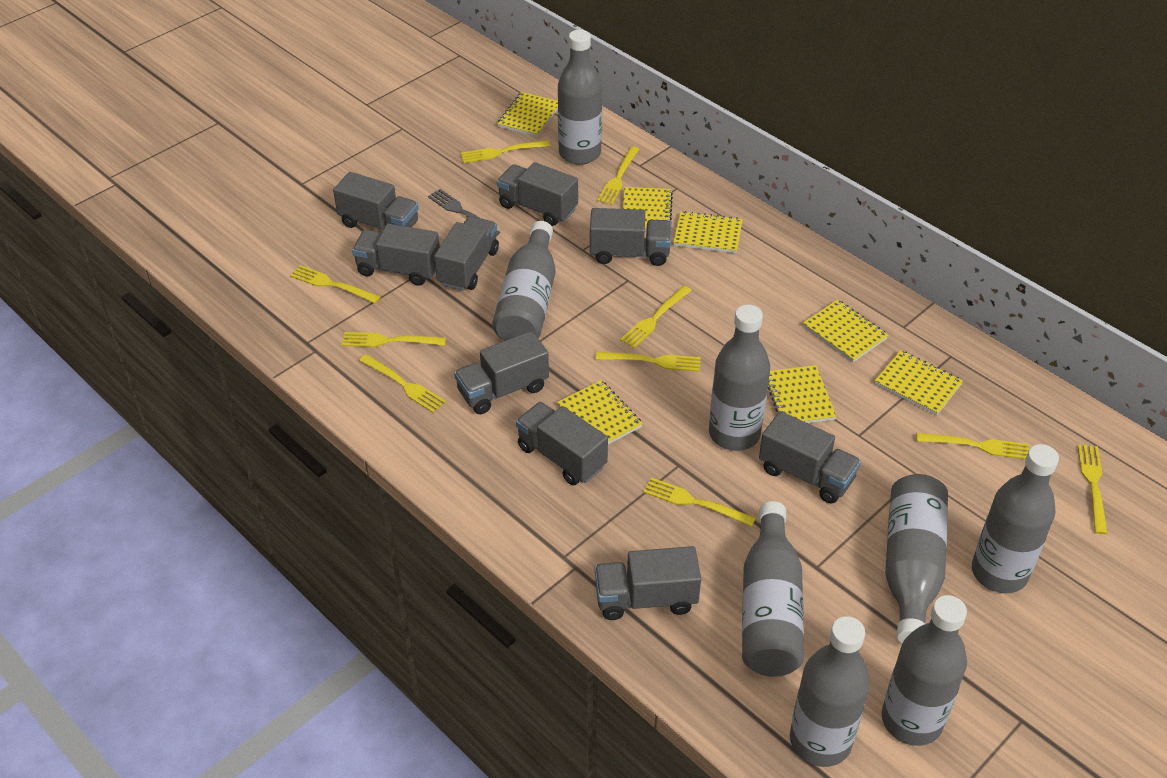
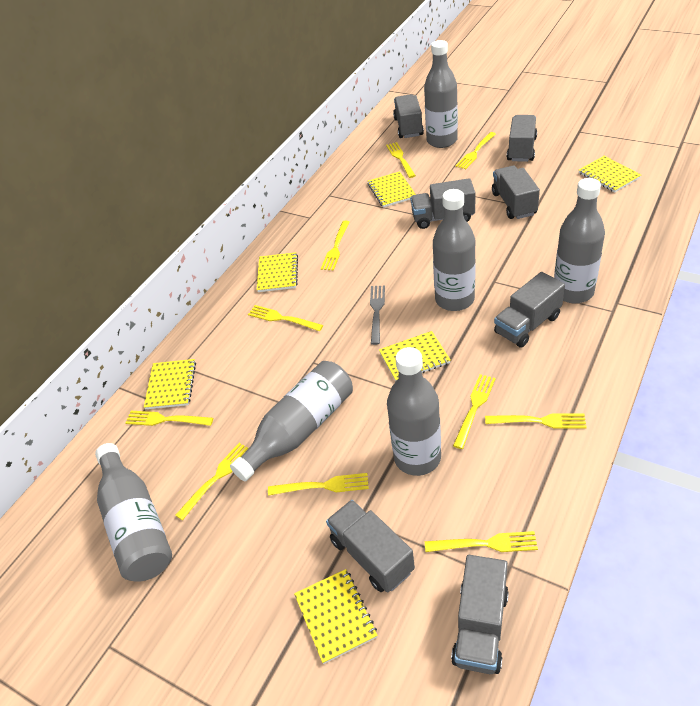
grey bottle: [492,221,555,341] [558,30,602,165] [709,305,770,451] [742,501,804,677] [790,616,870,767] [882,595,967,746] [885,474,948,644] [972,444,1059,593] = 8 -> [95,443,172,582] [230,361,353,481] [387,347,441,476] [424,40,458,148] [433,189,476,311] [554,178,605,303] = 6
grey truck: [333,172,419,230] [352,224,440,286] [434,216,499,291] [454,331,549,414] [497,162,578,226] [516,402,608,485] [590,208,671,266] [595,546,701,620] [759,411,861,503] = 9 -> [326,500,415,593] [393,94,424,138] [410,178,475,229] [451,555,509,674] [492,166,540,219] [494,272,565,348] [507,115,537,162] = 7
yellow notebook: [497,92,558,137] [557,380,643,444] [623,187,673,231] [673,211,743,253] [768,365,837,423] [803,300,889,362] [875,350,963,415] = 7 -> [144,359,196,409] [257,252,298,292] [294,569,378,664] [368,171,416,208] [379,331,451,381] [579,156,641,192] = 6

